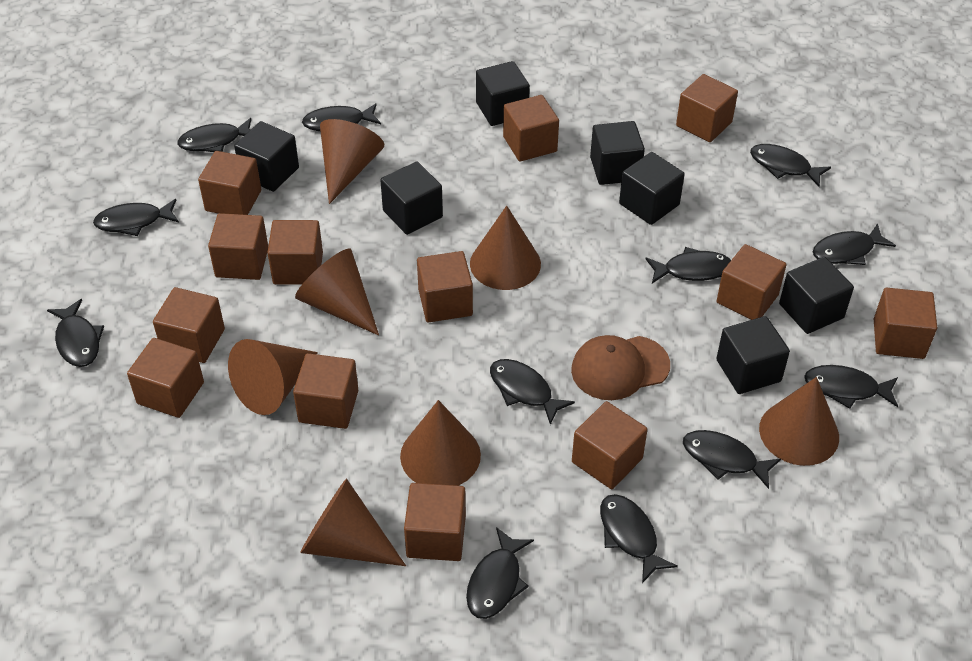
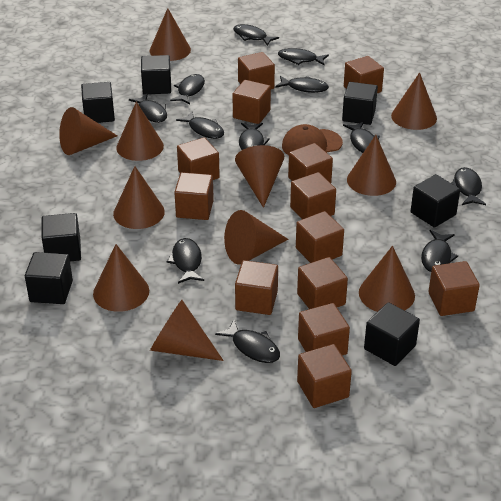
brown cone: [228,339,318,415] [295,248,379,336] [300,478,406,566] [320,119,384,204] [400,400,481,486] [470,206,541,290] [759,377,839,466] = 7 -> [59,107,117,155] [93,244,149,312] [113,166,165,229] [116,102,164,161] [150,8,191,61] [150,300,224,361] [224,210,288,265] [235,145,284,208] [347,135,396,196] [359,246,415,312] [391,72,437,130] = 11

